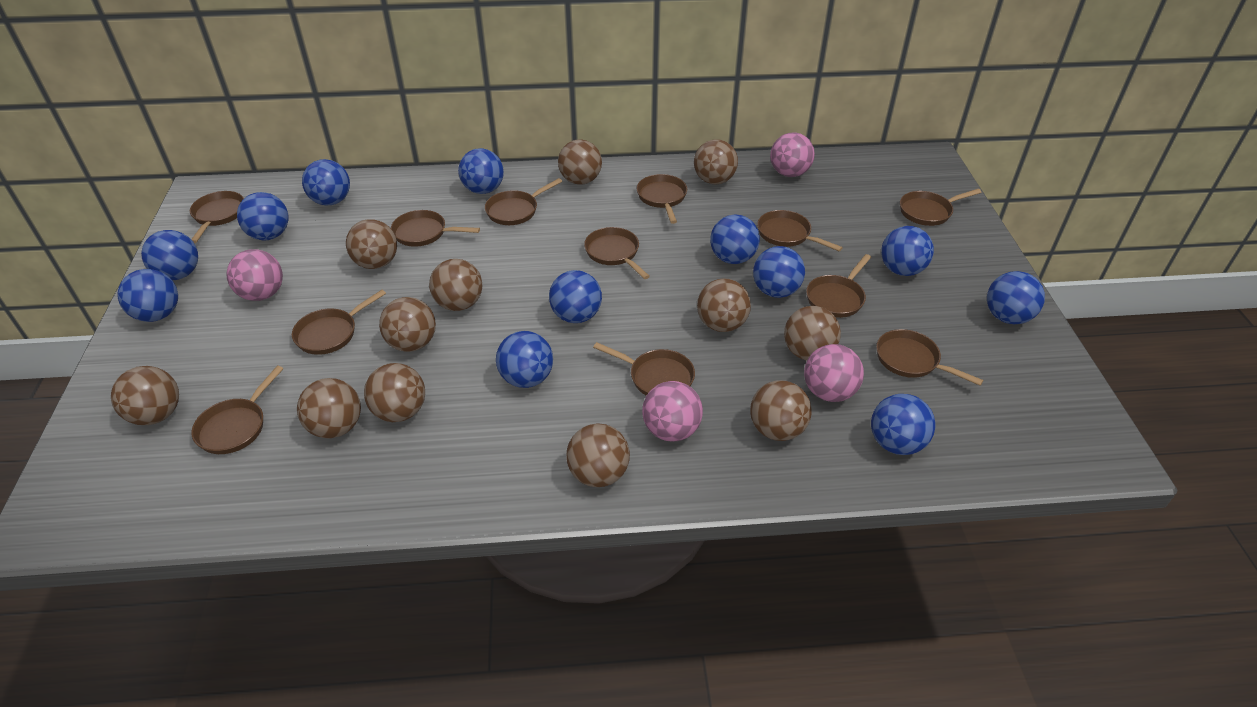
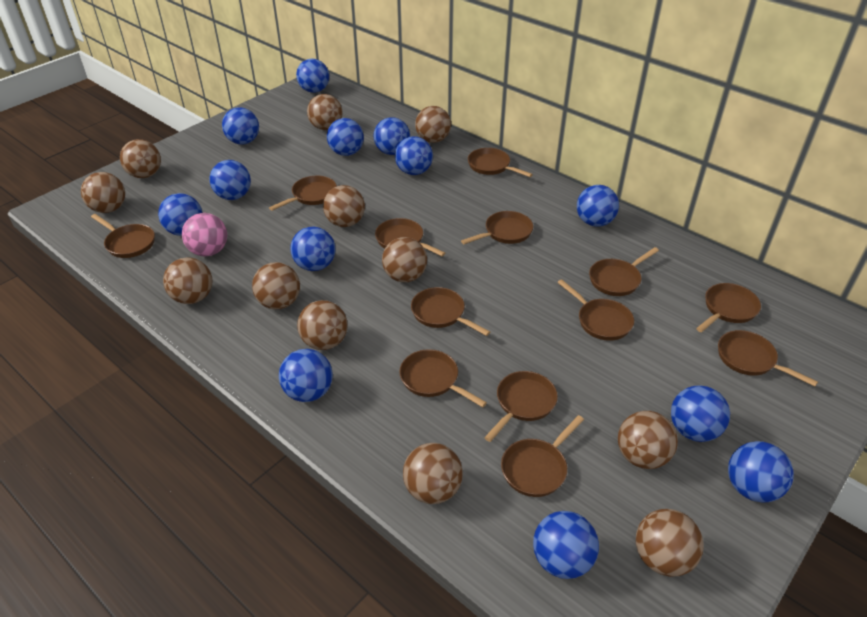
blue ball: [117,269,178,322] [141,230,198,280] [237,192,289,240] [302,159,350,205] [458,148,504,194] [496,331,553,388] [549,270,602,323] [710,215,760,264] [753,246,805,298] [871,394,935,455] [881,226,934,276] [987,271,1045,324] = 12 -> [158,193,202,236] [210,160,251,200] [222,107,259,144] [279,349,333,402] [290,227,336,271] [296,59,329,93] [327,118,364,156] [374,117,410,155] [395,136,433,175] [533,511,599,579] [577,185,619,227] [671,385,730,442] [728,441,794,503] = 13
brown pan: [190,191,244,243] [191,366,284,454] [292,290,386,355] [391,210,480,247] [485,178,562,225] [584,227,650,279] [593,342,695,396] [637,174,687,224] [757,210,843,251] [806,254,871,318] [876,329,983,386] [900,189,982,226] = 12 -> [91,214,155,258] [269,176,337,211] [375,218,445,256] [400,349,487,407] [411,287,490,336] [461,211,533,244] [468,148,533,177] [484,371,558,442] [501,415,584,497] [557,279,634,341] [589,247,659,296] [696,283,761,332] [718,330,818,387] = 13
pink ball: [227,249,283,301] [642,381,703,442] [770,133,815,177] [804,344,864,402] = 4 -> [182,213,227,257] = 1

